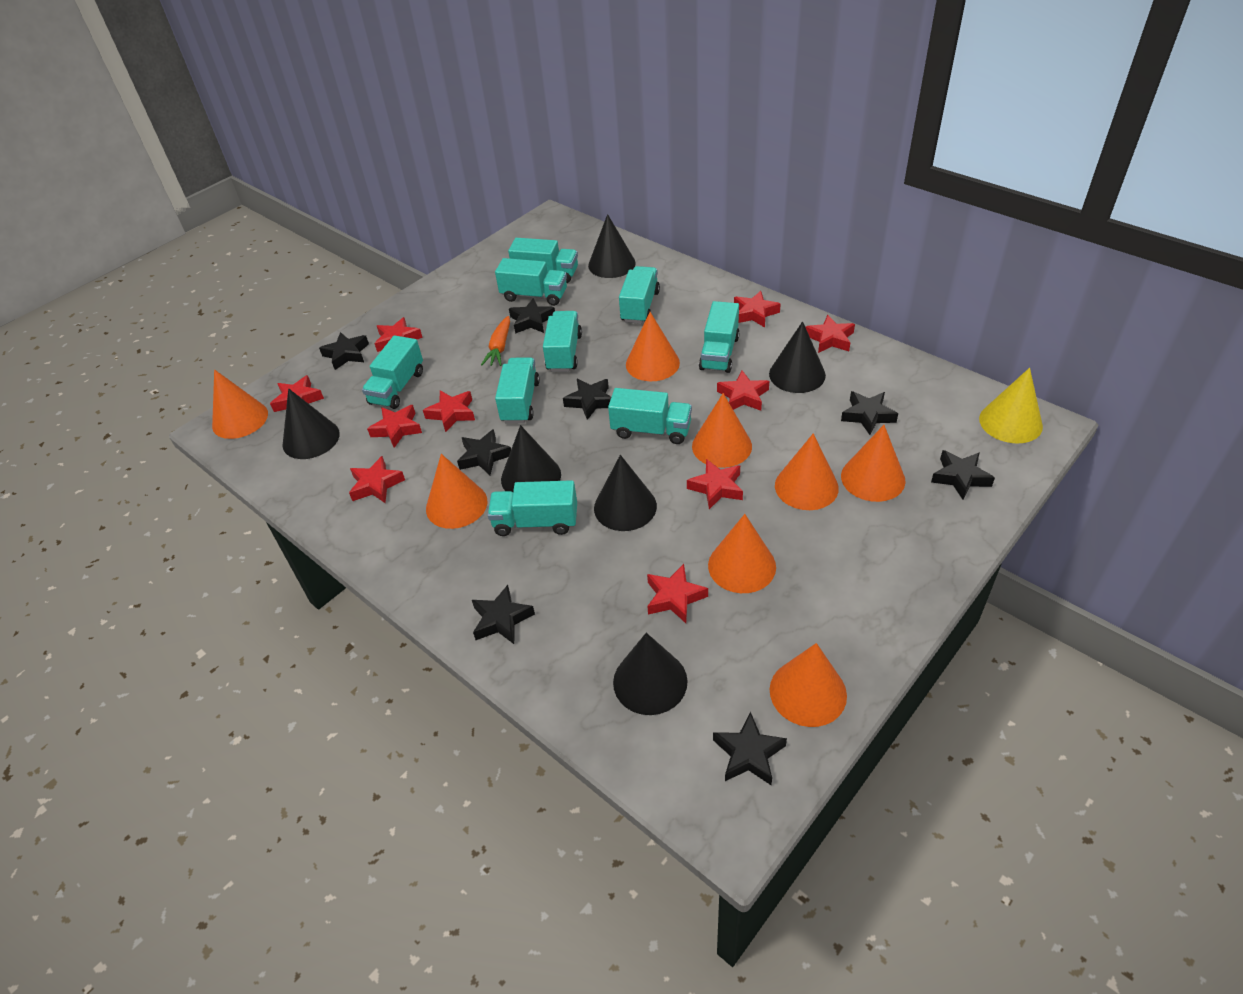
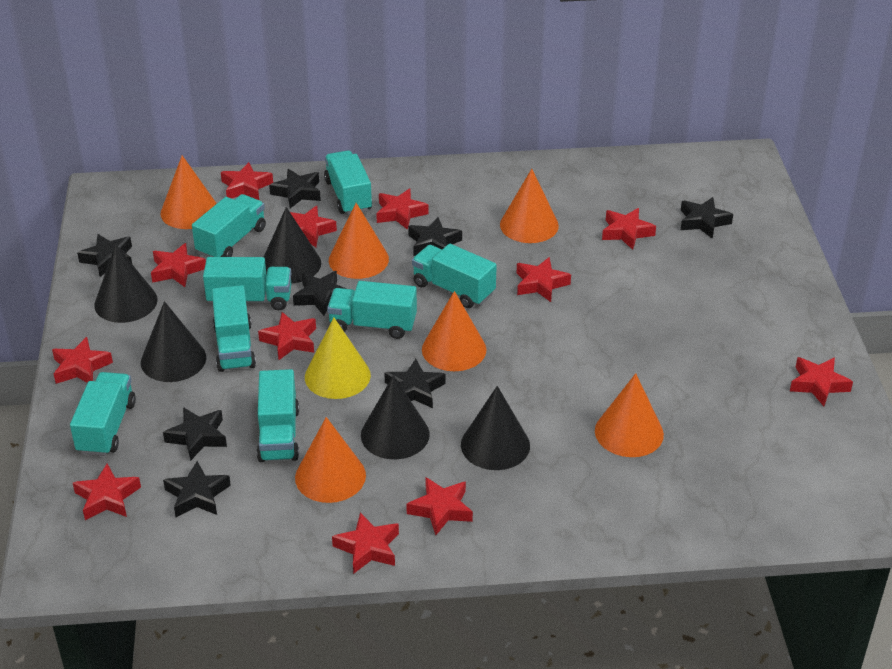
black cone: [282,388,340,459] [501,425,561,492] [588,214,636,278] [594,455,657,531] [613,633,688,715] [769,321,826,393] = 6 -> [94,244,158,323] [141,301,206,382] [264,207,321,284] [361,375,430,459] [461,386,530,470] = 5
orange carrot: [481,316,510,366] = 1 -> none = 0
orange cone: [212,369,268,439] [426,454,487,529] [626,312,680,381] [692,393,752,468] [708,514,776,593] [770,643,847,727] [775,433,839,510] [841,425,906,502] = 8 -> [161,155,217,229] [295,417,366,503] [329,203,389,279] [422,291,486,371] [500,169,559,243] [595,373,664,457] = 6
red star: [270,375,324,412] [349,456,405,503] [367,405,422,448] [374,317,423,352] [423,391,475,432] [647,564,708,623] [687,459,743,509] [717,370,769,411] [734,291,781,328] [806,315,855,353] = 10 -> [52,337,113,384] [73,464,141,520] [151,243,206,287] [221,162,273,200] [258,312,316,360] [290,206,337,247] [332,512,399,574] [376,188,428,230] [406,477,473,535] [517,257,571,302] [602,208,656,250] [790,357,853,406] = 12
turquoise truck: [362,335,423,409] [488,480,577,536] [495,258,567,306] [495,357,540,423] [508,238,578,283] [543,311,582,372] [608,388,692,444] [619,266,660,324] [699,301,740,373] = 9 -> [70,372,136,456] [192,194,266,257] [203,257,291,310] [212,285,256,372] [257,369,299,462] [324,150,372,215] [327,281,417,339] [412,244,497,308] = 8

